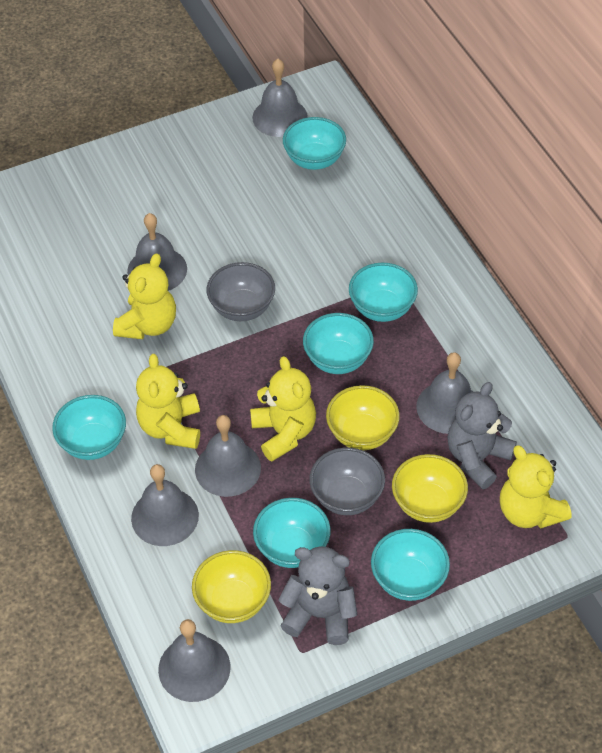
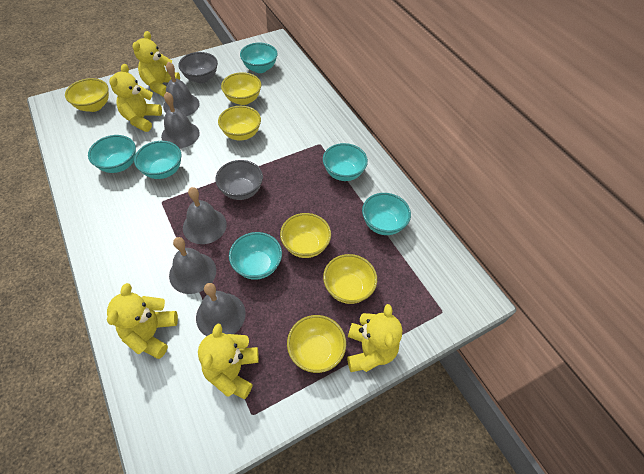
grey bell: [127,213,187,291] [131,464,199,546] [158,619,230,702] [195,415,261,497] [252,59,308,137] [416,352,473,434] = 6 -> [161,92,200,148] [163,62,200,116] [169,237,216,294] [183,187,227,244] [196,283,246,336] = 5
grey teddy bear: [278,546,357,645] [447,382,517,489] = 2 -> none = 0
yellow bowl: [192,550,271,623] [326,385,400,450] [392,454,468,523] = 3 -> [65,78,109,112] [218,106,261,141] [221,72,261,105] [280,213,331,258] [287,315,346,373] [323,254,377,304] = 6
yellow teddy bear: [113,253,176,339] [136,354,200,449] [250,356,316,462] [500,445,572,528] = 4 -> [107,283,178,359] [109,64,162,132] [132,31,180,97] [198,324,259,399] [347,304,403,372] = 5

